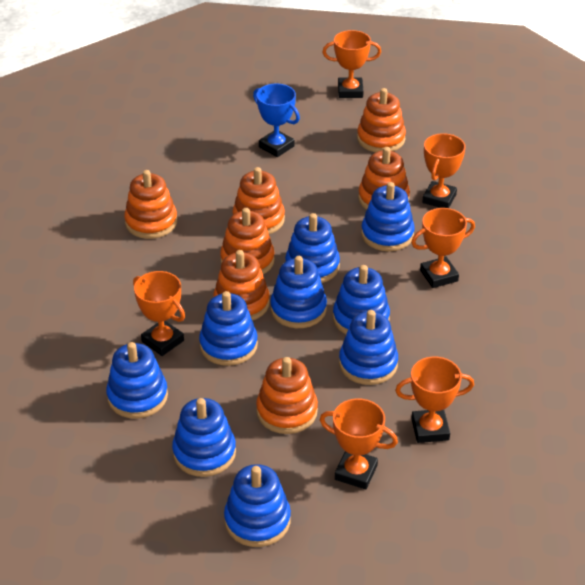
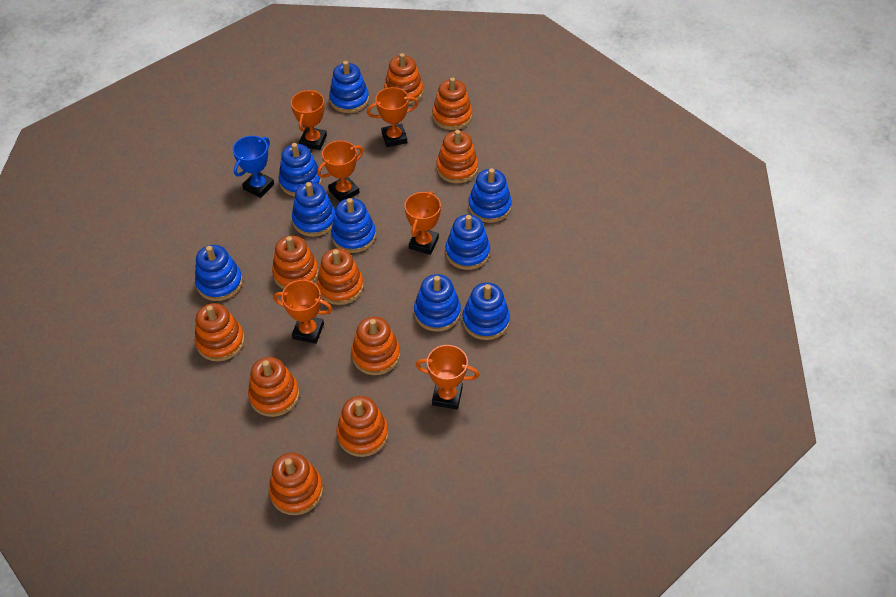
orange stacking toy: [124,170,177,239] [213,250,270,321] [220,208,275,274] [232,167,285,234] [256,357,318,434] [357,88,406,152] [358,147,410,210] = 7 -> [195,303,245,361] [248,357,299,417] [269,453,323,515] [272,235,319,289] [317,248,364,305] [336,396,388,457] [351,317,400,375] [384,53,423,105] [432,77,472,130] [436,130,478,183] = 10

